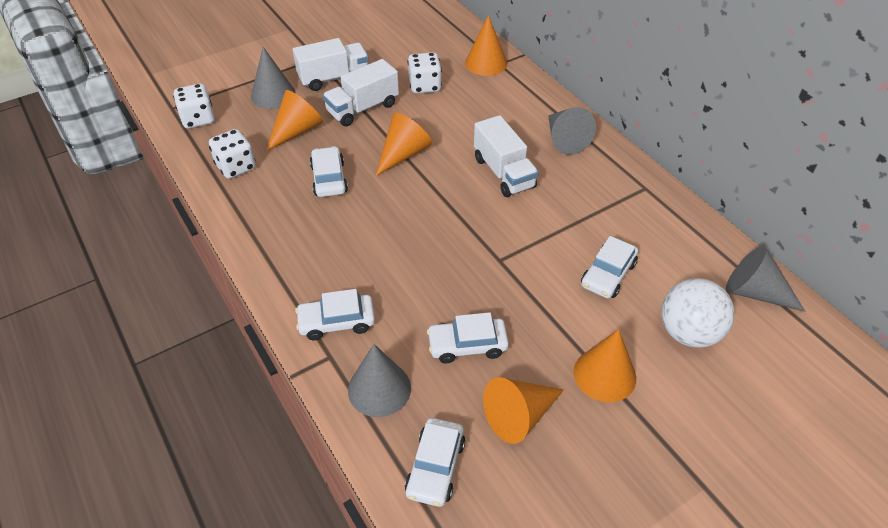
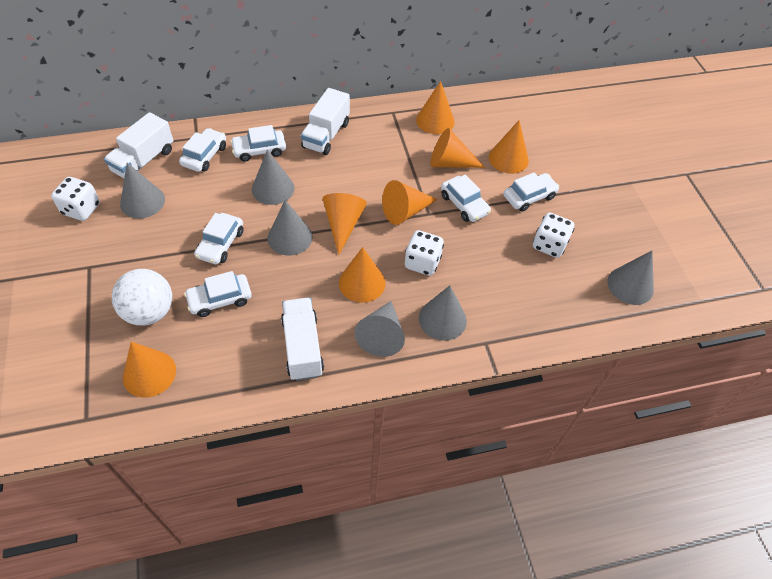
grey cone: [251,47,296,109] [348,344,411,417] [548,107,596,155] [726,246,806,312] = 4 -> [120,163,165,219] [252,150,295,205] [268,200,313,255] [354,301,405,357] [419,285,467,341] [607,251,654,305] = 6
orange cone: [266,90,323,151] [376,113,432,176] [465,15,507,76] [483,377,564,444] [574,329,636,402] = 5 -> [123,342,176,398] [322,193,367,255] [339,247,385,303] [382,180,438,225] [416,81,455,134] [431,128,485,168] [489,120,529,174] = 7
white car: [295,289,375,340] [310,146,348,197] [405,418,465,507] [427,312,509,363] [581,236,638,298] = 5 -> [179,128,226,172] [184,271,252,317] [194,213,243,265] [230,125,286,162] [441,174,491,222] [503,172,560,212] = 6

